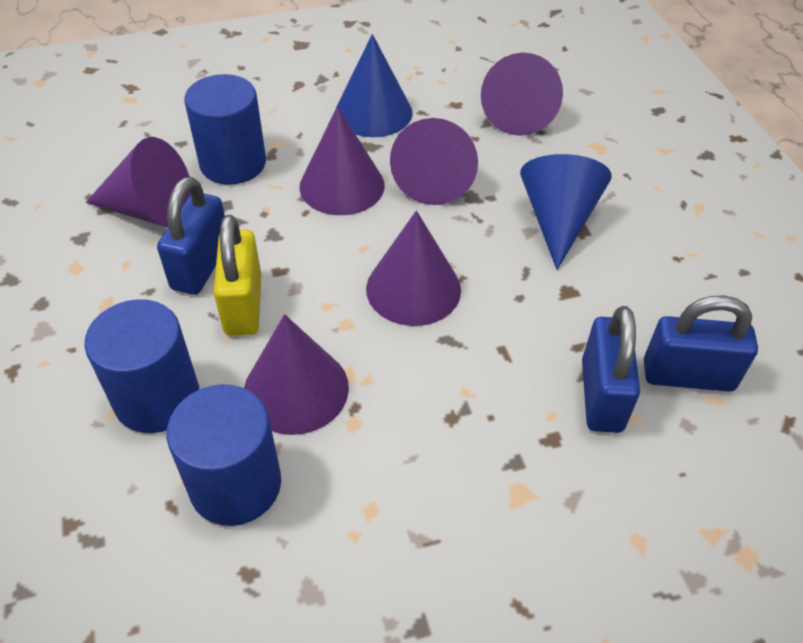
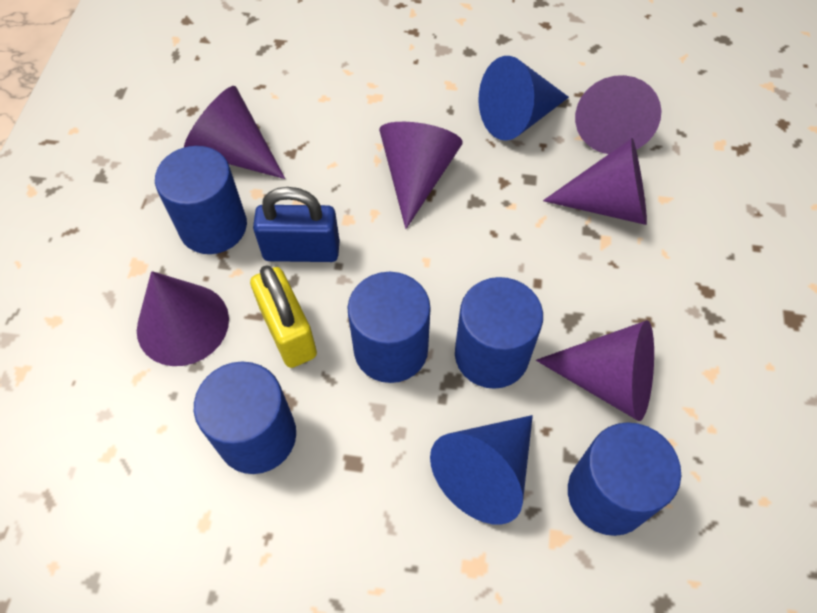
blue cylinder: [84,299,199,433] [166,384,281,526] [184,74,266,185] = 3 -> [155,146,247,254] [194,362,296,474] [347,272,431,383] [455,277,543,389] [568,422,681,536] = 5
blue padlock: [157,177,225,295] [582,306,640,433] [644,295,758,392] = 3 -> [253,187,340,262] = 1

